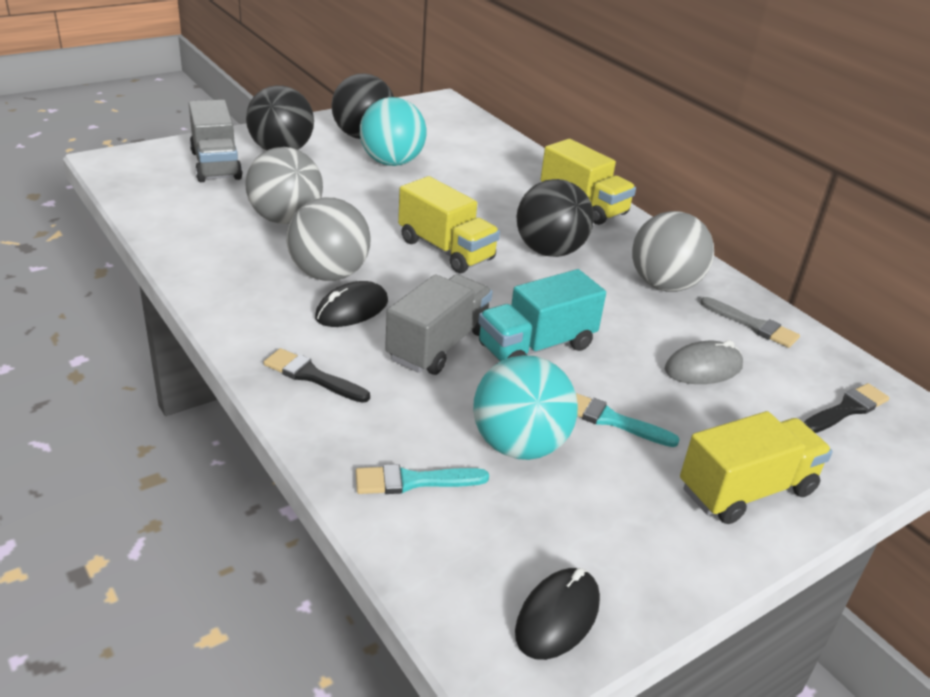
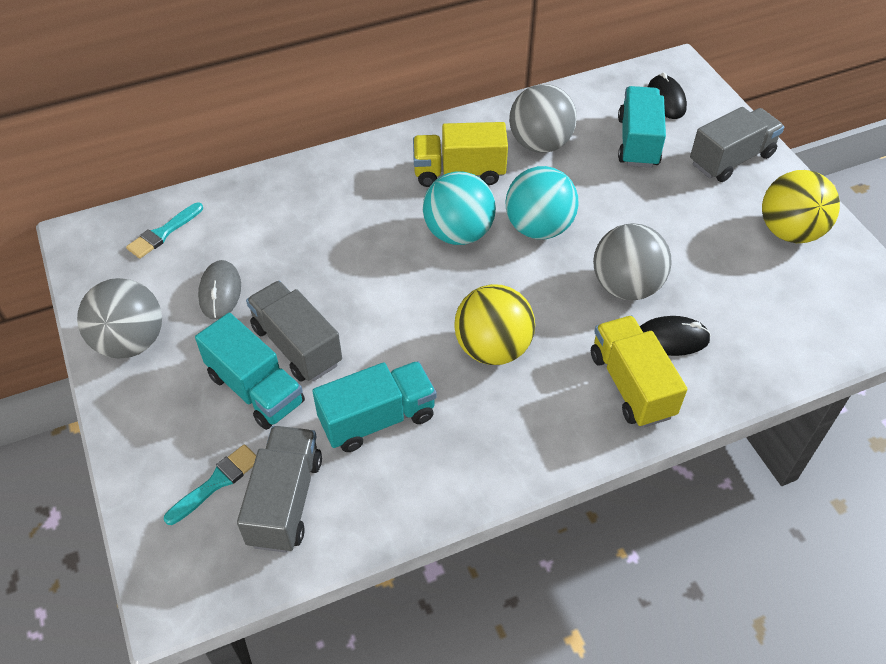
black ball: [246,85,314,150] [331,73,394,139] [517,179,594,257] = 3 -> none = 0
black brush: [264,348,370,403] [804,383,889,433] = 2 -> none = 0
grey brush: [700,297,800,348] = 1 -> none = 0
grey truck: [189,100,243,182] [385,274,493,375] = 2 -> [237,426,322,553] [246,281,342,382] [690,107,784,182] = 3
turquoise truck: [478,269,606,361] = 1 -> [195,313,305,430] [312,361,437,452] [618,86,666,168] = 3
yellow ball: none = 0 -> [454,284,535,365] [762,170,840,243] = 2
yellow truck: [398,176,500,273] [540,139,636,225] [680,411,833,524] = 3 -> [413,122,508,187] [591,316,687,428] = 2

